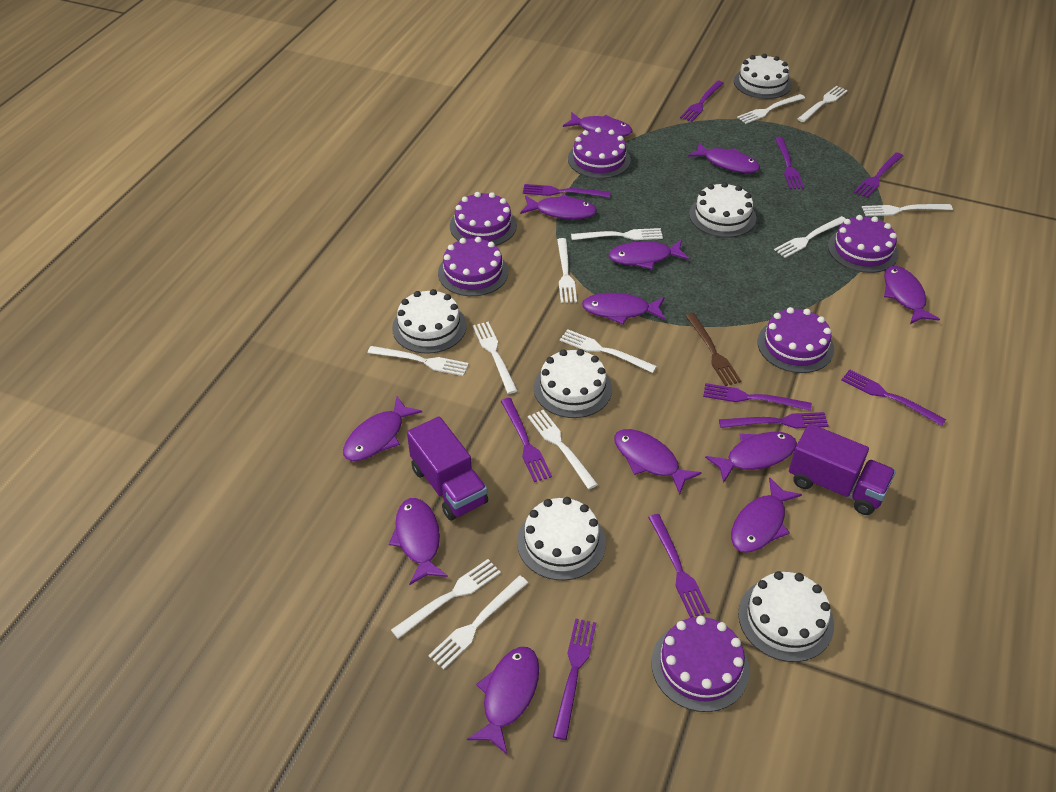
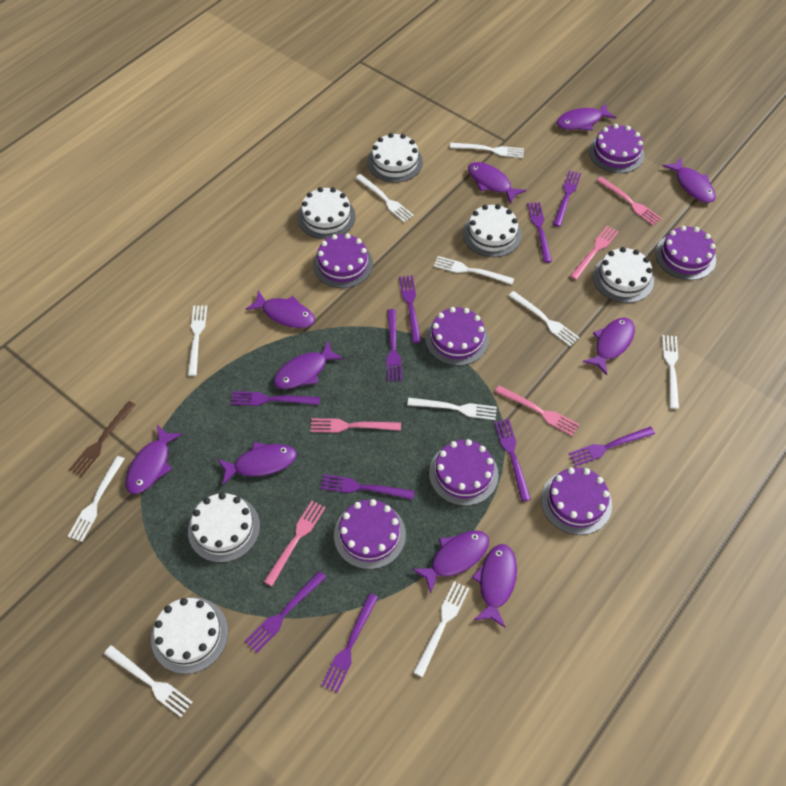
pink fork: none = 0 -> [264,501,325,586] [311,418,401,433] [495,385,579,436] [570,226,619,280] [597,177,662,225] = 5
purple cake: [438,237,508,296] [450,192,517,246] [568,127,631,179] [651,616,750,712] [757,307,834,373] [828,215,899,273] = 6 -> [313,233,373,288] [334,499,406,569] [425,307,489,366] [429,439,499,506] [541,467,612,535] [589,124,645,173] [655,226,716,280] = 7
purple fish: [343,397,422,461] [389,498,448,585] [467,647,539,755] [520,194,597,219] [563,112,633,137] [582,293,665,324] [609,240,689,270] [614,429,702,495] [688,142,760,173] [705,432,797,483] [731,477,802,553] [884,266,940,324] = 12 -> [125,425,183,494] [217,442,297,485] [245,290,315,328] [273,341,344,389] [412,530,489,594] [468,162,526,204] [472,544,517,627] [556,103,617,131] [583,318,635,375] [663,157,716,203] = 10
purple truck: [407,416,488,521] [789,423,896,515] = 2 -> none = 0
white fork: [368,346,469,376] [391,559,501,639] [428,576,528,669] [473,322,518,394] [528,410,598,489] [557,238,577,303] [560,329,657,373] [571,228,663,240] [737,94,805,124] [774,216,846,258] [798,86,848,122] [862,204,953,216] = 12 -> [68,456,125,542] [104,645,192,717] [188,305,207,376] [356,174,414,222] [407,398,497,420] [413,581,469,677] [434,256,514,285] [450,143,524,158] [508,291,580,346] [662,335,679,409] = 10

